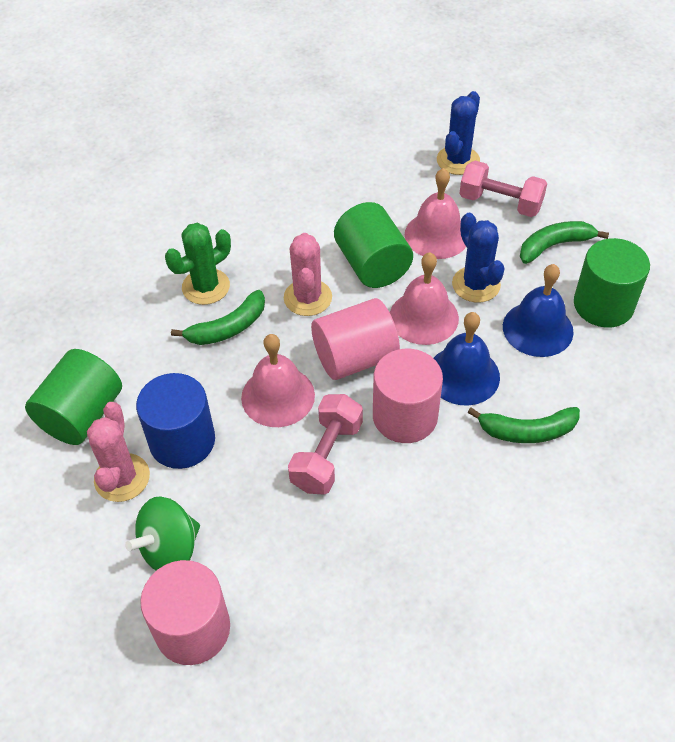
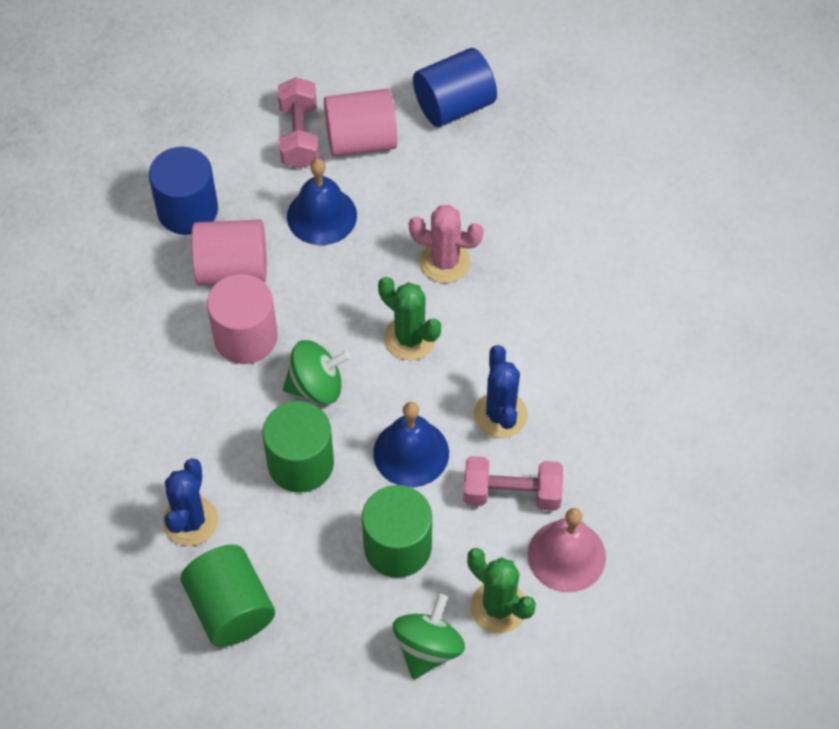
blue cylinder: [136,373,215,469] = 1 -> [149,147,218,235] [413,48,497,127] = 2
green banana: [171,290,265,345] [467,407,580,443] [520,221,609,264] = 3 -> none = 0
green cactus: [165,223,231,305] = 1 -> [378,277,441,360] [467,548,536,633] = 2
green spinning top: [125,496,200,570] = 1 -> [283,340,351,404] [393,594,465,679] = 2
pink bell: [241,334,315,427] [390,252,459,345] [405,168,466,259] = 3 -> [528,508,606,592] = 1
pink cactus: [87,402,150,502] [284,233,332,316] = 2 -> [409,205,483,283] = 1

